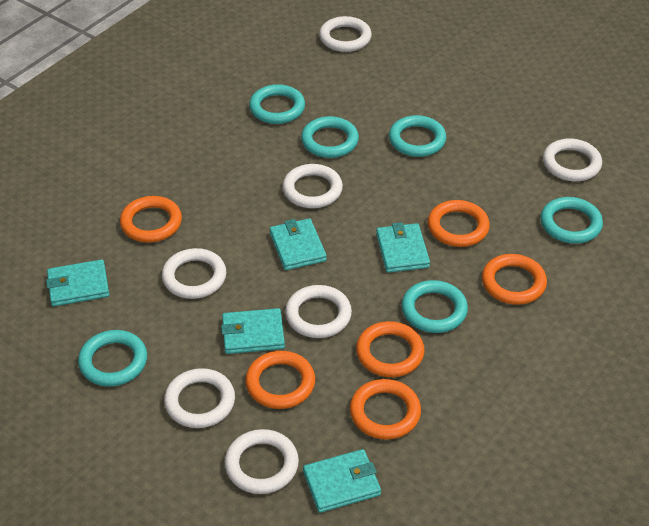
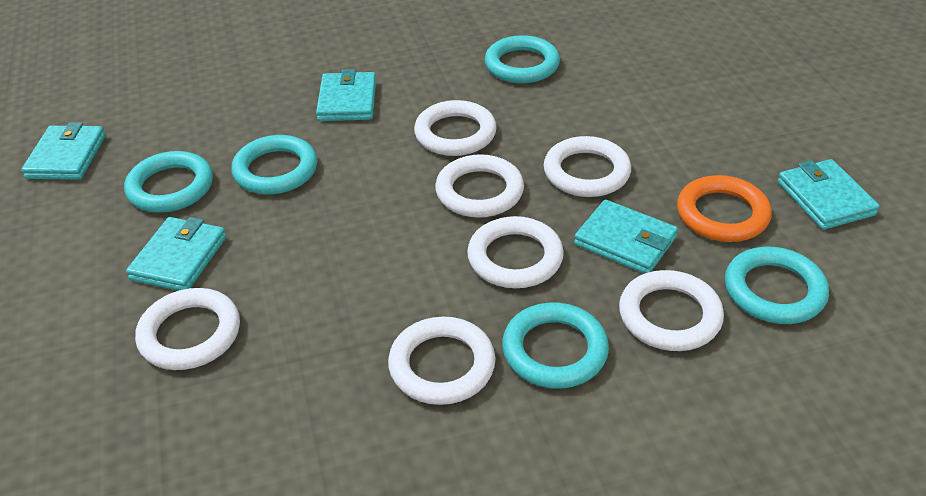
orange ring: [120,196,182,243] [245,351,315,409] [350,379,421,440] [356,321,424,377] [428,200,490,247] [482,254,547,305] = 6 -> [677,175,772,242] = 1
turquoise ring: [78,330,147,386] [249,84,305,124] [301,116,359,158] [389,115,446,157] [401,280,468,333] [540,197,603,244] = 6 -> [124,151,213,213] [231,135,317,194] [485,35,560,83] [502,303,609,389] [725,247,829,324] = 5

